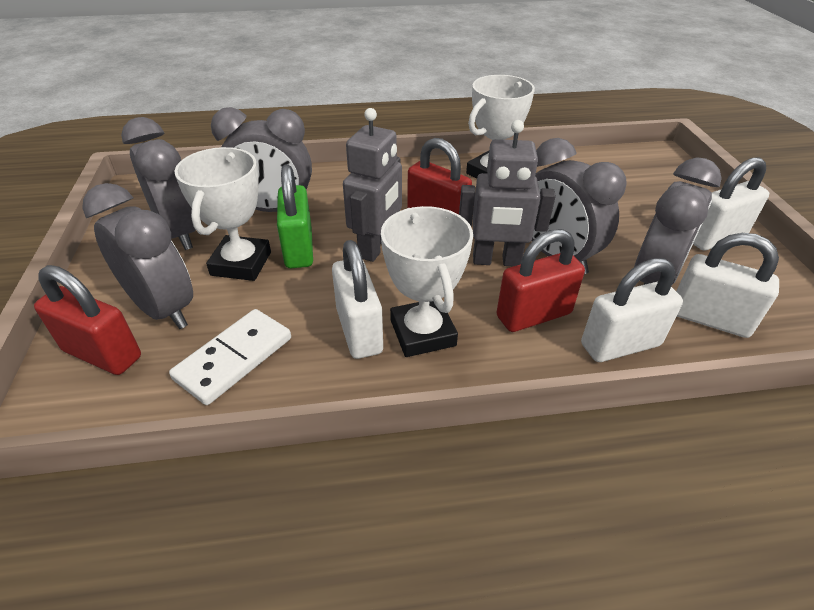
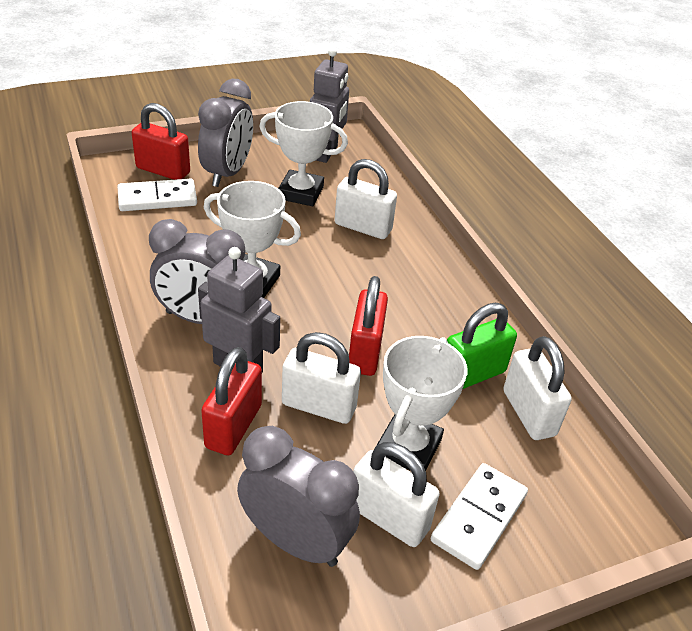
grey clock: [82,183,193,329] [121,117,196,250] [211,107,312,212] [531,138,627,274] [634,157,722,285] = 5 -> [149,219,246,324] [198,79,253,187] [237,426,360,567] = 3
white domino: [169,309,291,405] = 1 -> [117,178,197,211] [430,463,528,570] = 2

